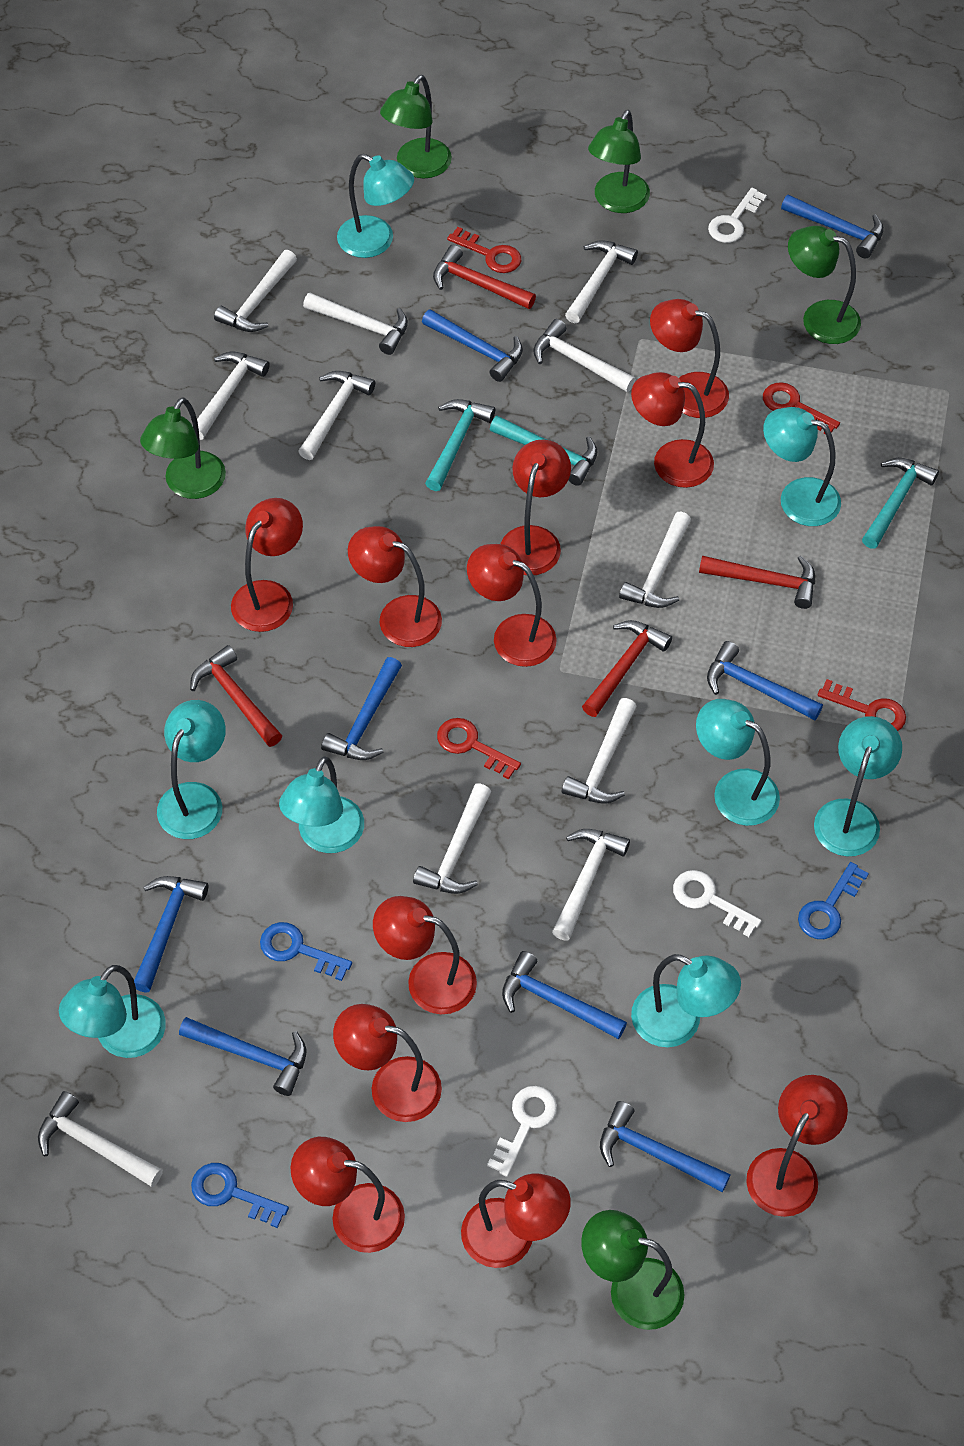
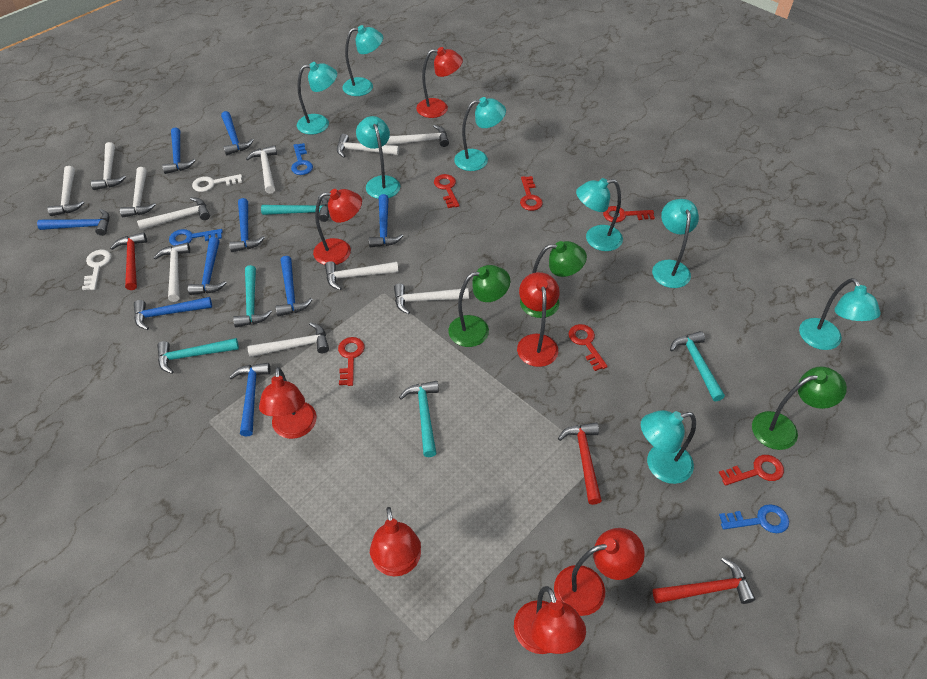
blue hammer: [134,876,208,993] [179,1017,306,1096] [321,657,402,760] [422,309,523,382] [502,951,627,1039] [600,1101,731,1192] [707,641,823,720] [781,195,884,259] = 8 -> [37,209,109,236] [134,297,212,330] [162,127,196,174] [188,237,227,295] [221,111,254,155] [229,198,265,252] [229,363,270,436] [276,256,313,317] [369,194,403,247] = 9
green lamp: [140,397,226,499] [380,75,452,178] [581,1210,684,1330] [588,110,650,213] [788,226,861,344] = 5 -> [448,265,510,347] [520,241,587,318] [752,367,847,450] = 3
red hammer: [190,645,282,747] [433,245,536,309] [582,620,672,717] [699,555,815,609] = 4 -> [110,232,147,290] [558,423,602,505] [653,557,756,604] = 3
red key: [437,718,521,779] [447,227,521,273] [763,382,840,434] [817,679,906,731] = 4 -> [338,337,365,386] [434,174,459,208] [520,176,543,211] [569,324,608,371] [603,206,655,223] [719,455,784,486] = 6
red lamp: [231,498,303,632] [291,1137,405,1253] [333,1004,442,1122] [348,526,442,647] [373,896,477,1014] [461,1173,571,1268] [467,544,557,667] [501,439,571,575] [631,372,714,488] [650,299,729,418] [746,1075,848,1217] = 11 -> [259,367,317,439] [313,189,362,265] [370,507,421,576] [416,47,463,118] [514,586,586,654] [517,272,560,367] [554,528,645,616] = 7
turquoise hammer: [425,399,495,491] [490,416,597,486] [862,458,939,549] = 3 -> [157,338,239,374] [233,265,272,327] [261,195,329,222] [399,381,439,457] [670,331,725,401] = 5
white key: [487,1086,557,1177] [673,870,761,937] [708,188,767,243] = 3 -> [82,250,111,290] [192,174,242,192] = 2

